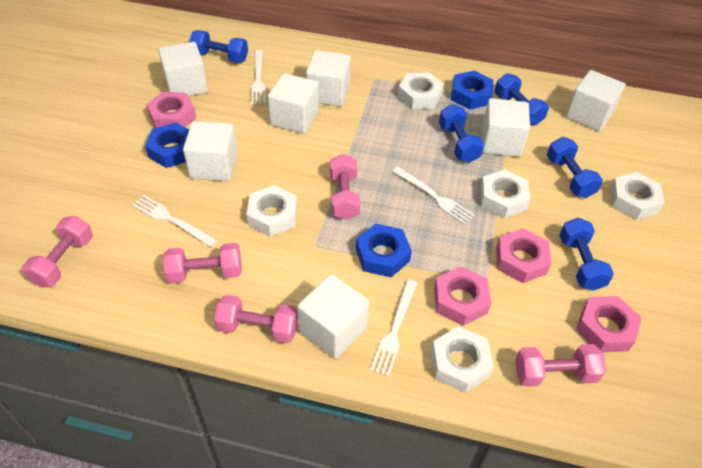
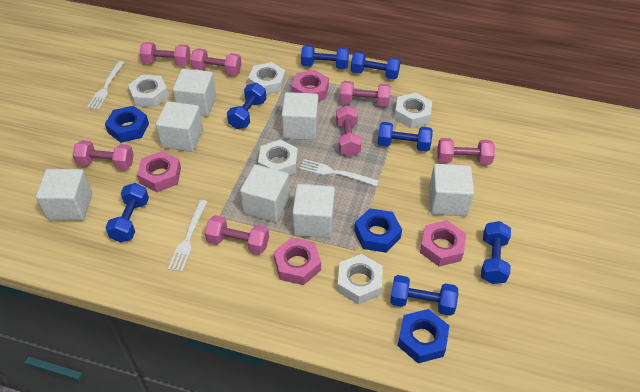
blue dumbbell: [189,30,248,63] [439,104,484,163] [495,73,549,125] [547,137,603,198] [559,218,614,291] = 5 -> [105,183,149,242] [227,83,266,129] [301,45,349,69] [351,52,401,79] [378,122,433,151] [390,275,458,316] [481,221,511,284] = 7
pink dumbbell: [22,216,93,287] [163,243,242,283] [214,295,298,343] [330,154,360,220] [515,344,606,387] = 5 -> [73,140,134,170] [139,42,191,66] [190,48,241,75] [205,215,269,254] [336,105,361,157] [340,81,391,107] [437,138,495,165] = 7
white fork: [132,195,217,247] [251,50,266,104] [370,279,417,377] [392,166,475,225] = 4 -> [87,61,124,110] [168,200,207,272] [299,159,379,186] = 3

